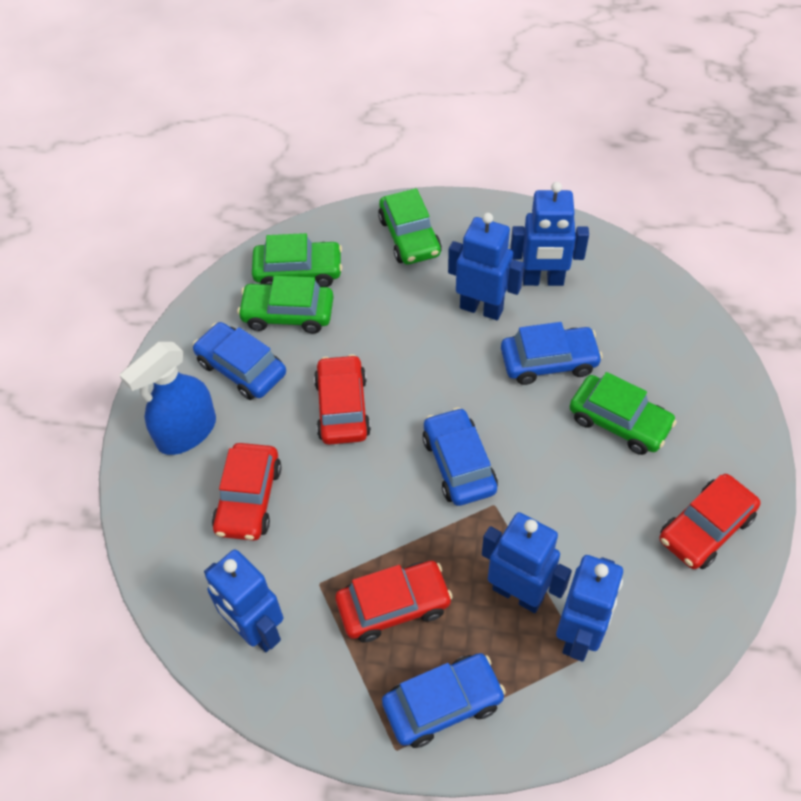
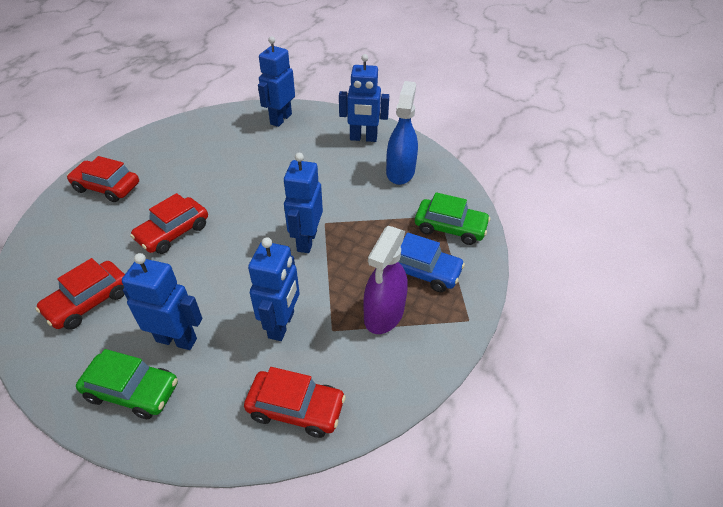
blue car: [193,322,286,400] [382,653,506,748] [422,407,498,506] [501,322,603,385] = 4 -> [398,233,465,292] = 1
green car: [237,276,334,333] [252,233,342,287] [378,188,442,265] [570,372,677,455] = 4 -> [76,349,178,419] [415,192,490,245] = 2
purple spray bottle: none = 0 -> [363,226,408,334] = 1

